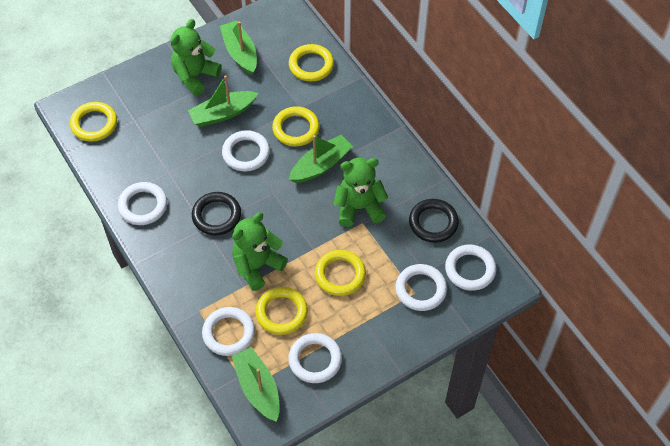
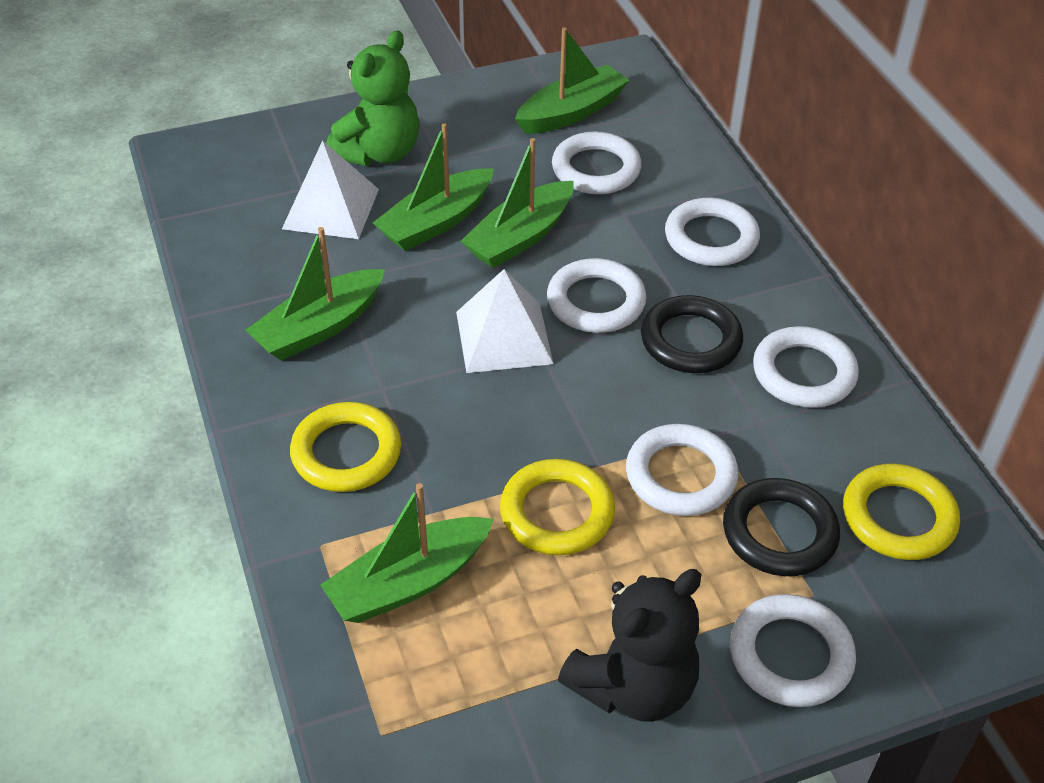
black teddy bear: none = 0 -> [558,569,701,722] = 1
green boat: [188,75,258,127] [220,20,257,75] [232,347,280,422] [289,135,353,183] = 4 -> [245,227,385,361] [321,483,494,623] [373,123,494,251] [461,138,574,268] [515,27,630,134] = 5
green teddy bear: [171,19,222,96] [232,212,288,291] [333,158,388,227] = 3 -> [326,30,419,166] = 1
white pyramid: none = 0 -> [282,140,379,239] [456,269,554,373] = 2
yellow ring: [70,102,117,142] [256,287,308,335] [272,106,320,146] [289,44,334,81] [315,250,366,296] = 5 -> [290,402,401,492] [500,459,615,555] [843,464,960,560] = 3

